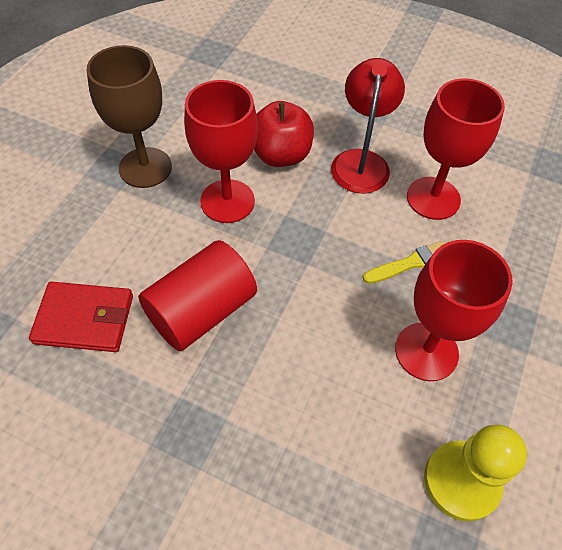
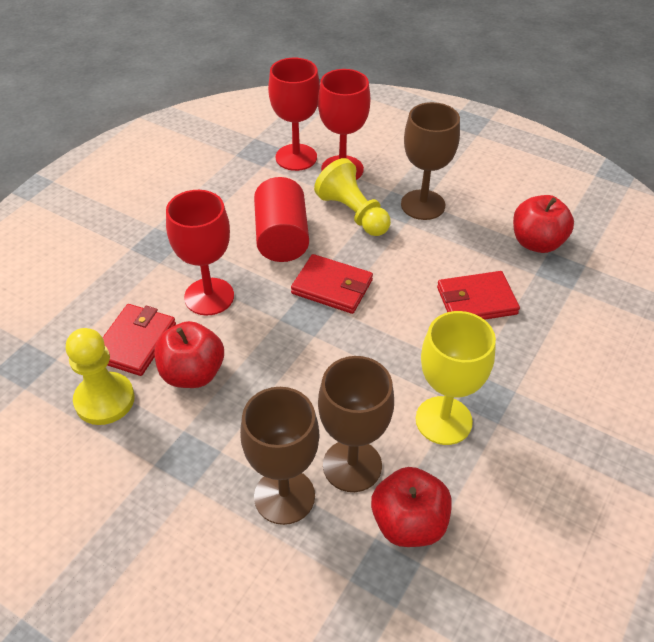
brown goblet: [86,45,172,188] = 1 -> [240,387,319,525] [318,356,394,492] [401,102,460,220] = 3
red apple: [254,101,314,167] = 1 -> [155,321,224,388] [371,467,452,547] [513,195,574,253] = 3
red lamp: [331,58,405,194] = 1 -> none = 0
red wallet: [29,282,133,352] = 1 -> [103,304,176,376] [291,254,373,314] [437,271,520,320] = 3
yellow brush: [363,241,445,284] = 1 -> none = 0
yellow goblet: none = 0 -> [416,311,496,445] = 1
yellow pawn: [424,425,527,521] = 1 -> [66,328,135,425] [314,158,391,236] = 2

